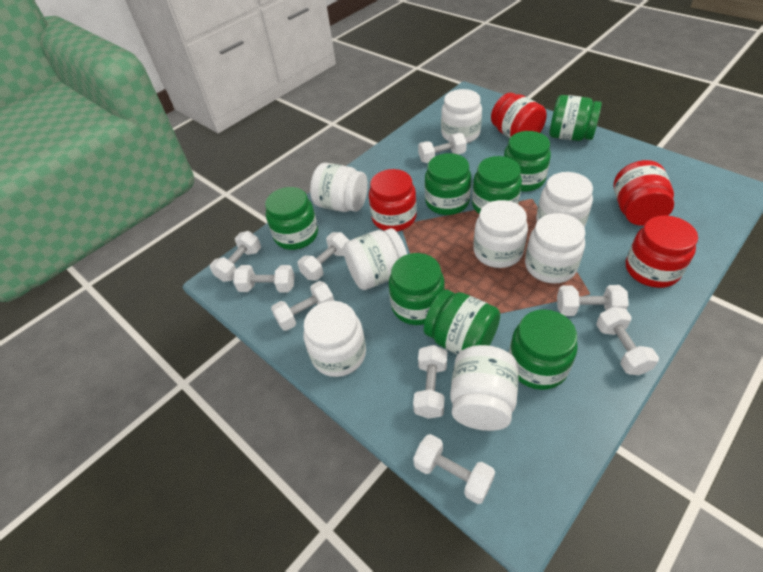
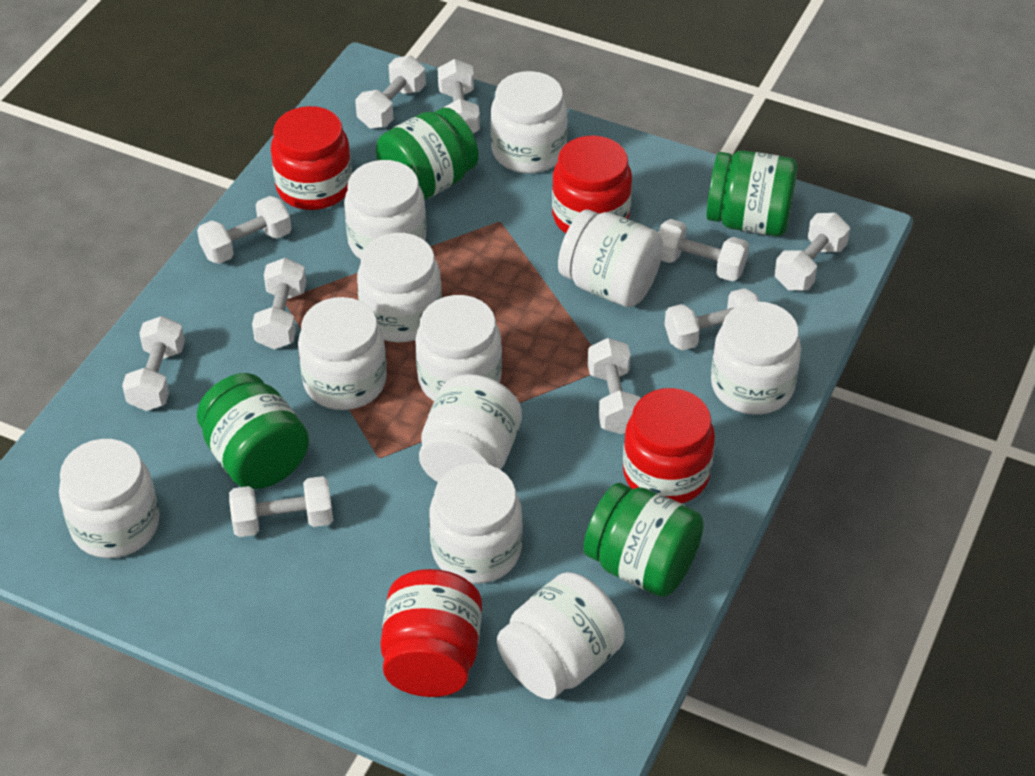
green jar: [265,187,318,250] [389,253,445,325] [424,290,500,355] [425,153,471,215] [472,156,522,214] [504,131,551,192] [509,309,578,390] [549,95,602,141] = 8 -> [197,373,309,489] [376,108,479,200] [584,483,704,597] [706,150,798,236] = 4
white dumbbell: [210,231,261,282] [233,265,294,292] [271,281,334,331] [298,232,350,281] [413,345,447,419] [413,434,495,504] [418,133,467,163] [557,285,629,316] [596,307,659,375] = 9 -> [122,316,185,411] [197,196,292,264] [229,476,333,537] [252,258,306,349] [355,56,426,129] [438,59,480,133] [588,338,640,434] [658,219,749,281] [665,288,759,350] [774,213,850,291] = 10
white jar: [304,301,366,377] [310,163,368,212] [343,228,407,290] [441,89,482,143] [450,345,519,431] [473,200,528,268] [525,213,585,284] [536,172,593,227] = 8 -> [59,439,159,558] [298,297,387,410] [344,160,426,259] [357,233,442,342] [415,295,502,401] [419,374,522,482] [429,463,523,584] [490,71,568,173] [497,572,625,699] [558,209,663,307] [711,301,801,415] = 11

